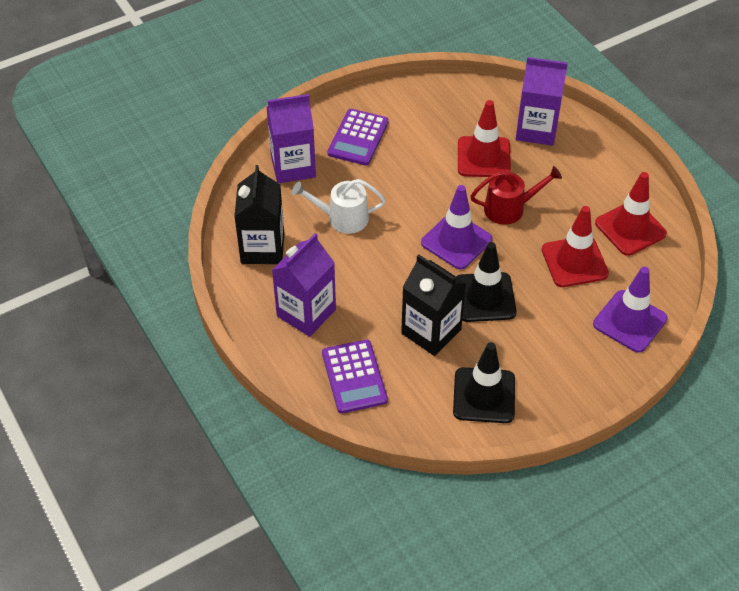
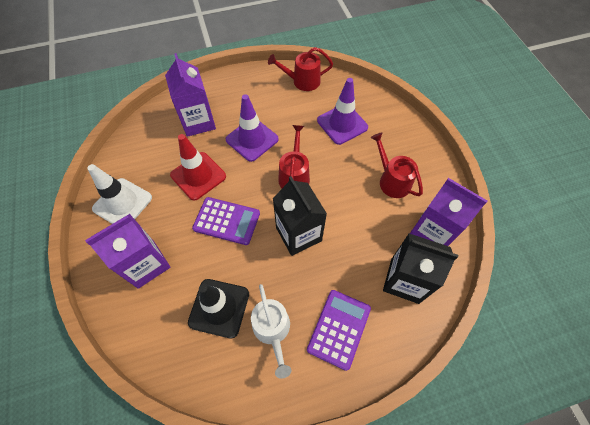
black traffic cone: [453,342,515,423] [456,242,517,322] = 2 -> [188,279,249,338] = 1
red traffic cone: [458,100,511,177] [542,206,609,287] [595,172,667,256] = 3 -> [170,134,226,200] = 1
red watering can: [470,166,562,225] = 1 -> [268,47,333,91] [278,125,310,188] [371,132,423,198] = 3
white traffic cone: none = 0 -> [87,164,152,224] = 1

